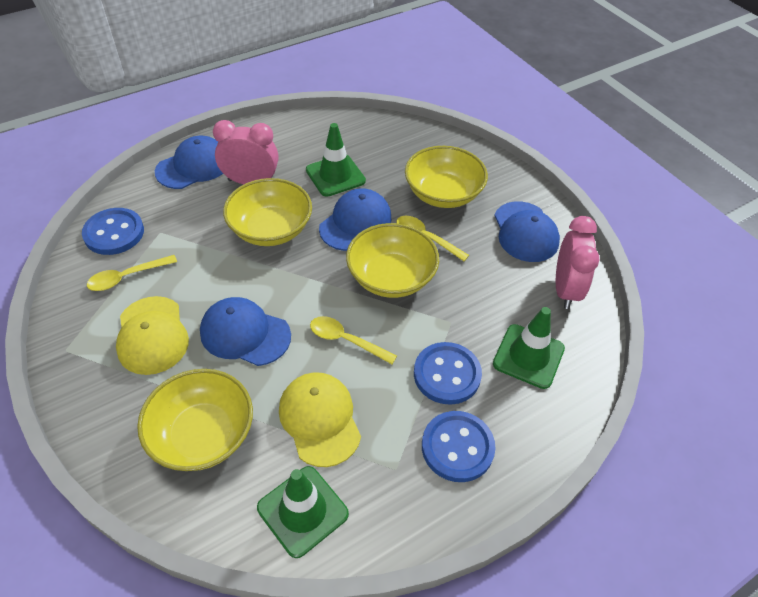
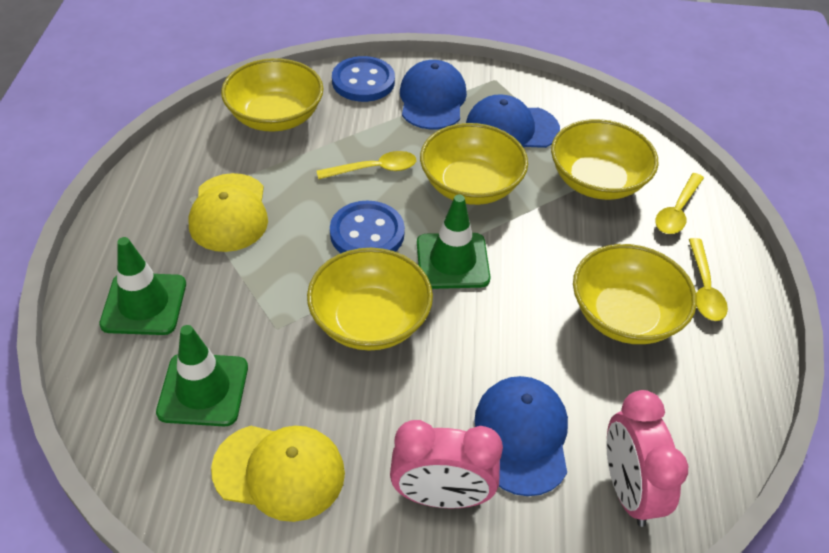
blue button: [82,208,144,255] [414,342,482,405] [422,411,496,482] = 3 -> [330,201,405,253] [332,56,395,102] = 2
blue cap: [155,136,223,189] [200,297,291,366] [319,188,391,251] [494,201,560,262] = 4 -> [400,60,467,130] [466,94,560,148] [474,376,568,496] = 3
yellow bowl: [137,369,253,471] [223,178,312,246] [346,223,439,298] [405,146,488,208] = 4 -> [221,58,324,132] [307,248,433,351] [420,123,528,205] [551,119,659,200] [573,244,697,344] = 5

